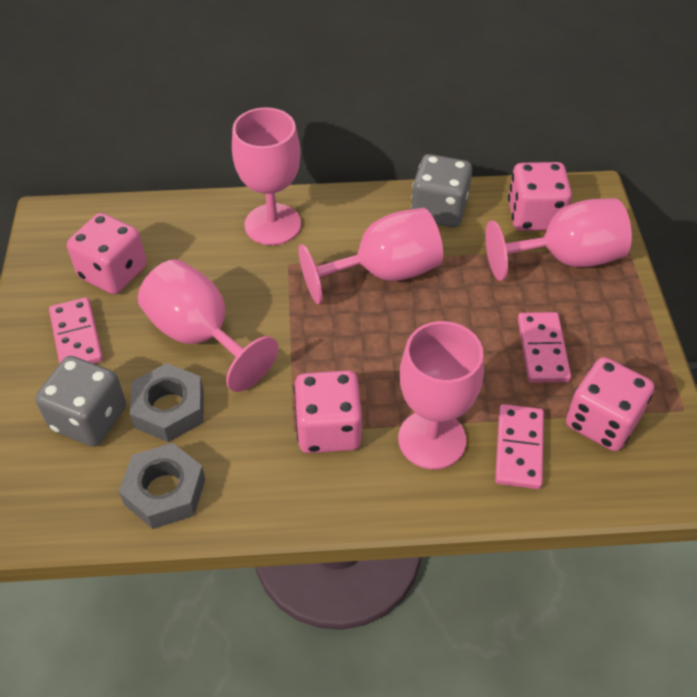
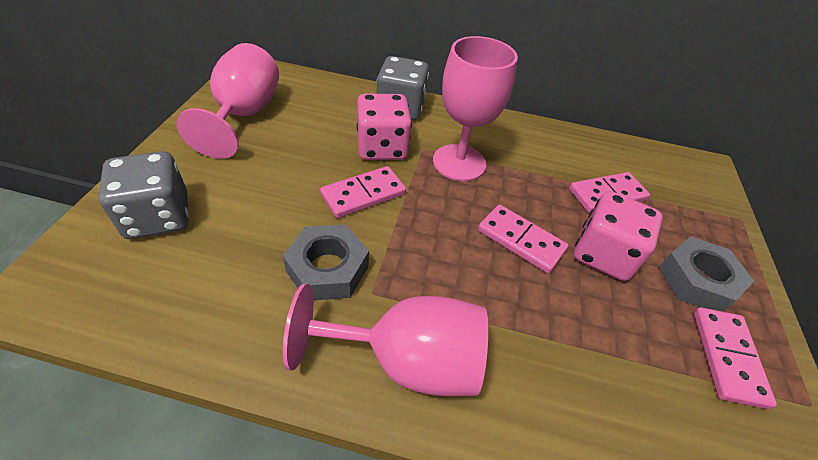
pink dice: [67,213,147,295] [294,370,362,453] [508,162,572,231] [566,357,654,451] = 4 -> [357,94,412,160] [574,191,663,281] = 2
pink domino: [49,297,103,364] [495,404,544,489] [518,312,571,383] = 3 -> [320,166,406,218] [478,205,568,273] [569,172,650,213] [694,307,777,409] = 4
pink goblet: [138,259,278,392] [232,108,301,245] [298,208,443,304] [398,321,484,469] [485,198,632,281] = 5 -> [176,43,279,159] [283,283,488,396] [433,36,518,181] = 3

